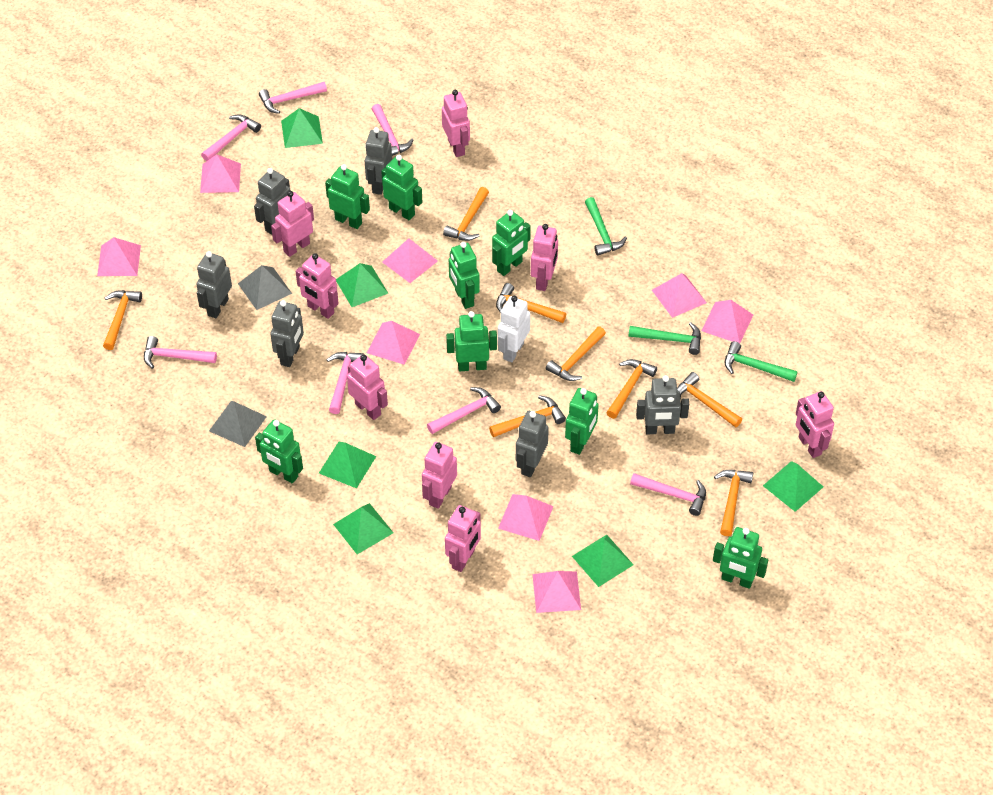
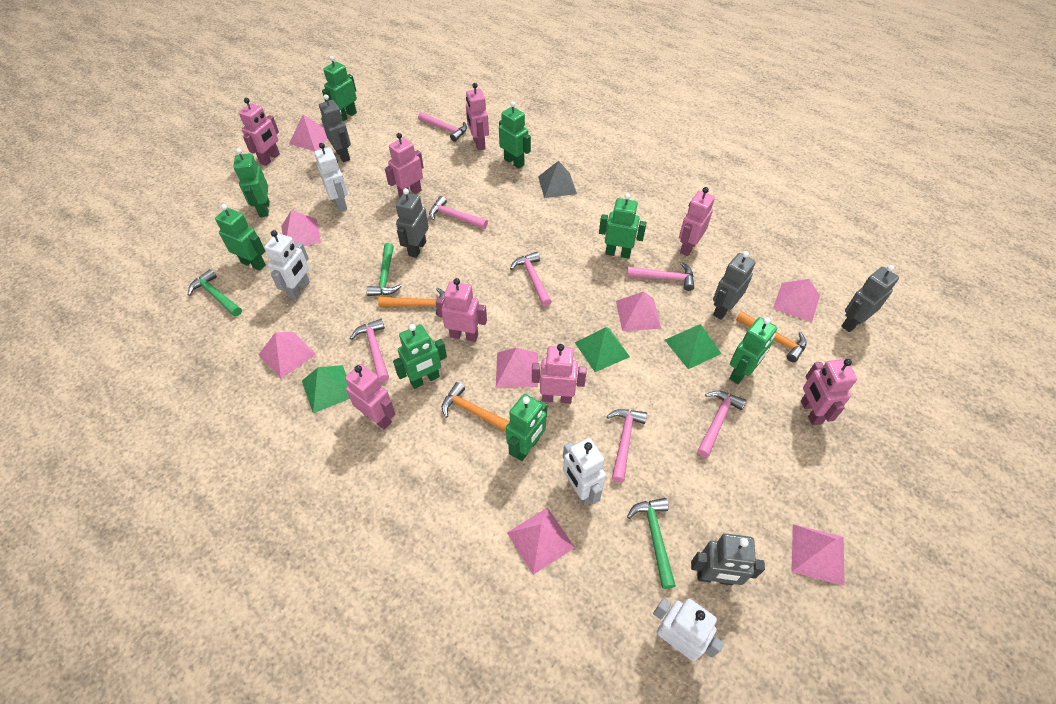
green pyramid: [281,108,323,148] [319,442,376,489] [333,503,393,554] [336,263,388,307] [572,535,634,587] [763,461,823,512] = 6 -> [302,365,350,413] [575,327,630,372] [665,324,721,369] = 3
grey pyramid: [209,401,267,447] [238,265,292,310] = 2 -> [538,161,577,198] = 1
grey robot: [196,251,232,318] [254,168,291,235] [270,300,304,367] [365,127,392,195] [516,411,549,477] [636,375,689,434] = 6 -> [319,94,351,162] [396,188,429,258] [691,534,765,585] [713,251,756,320] [841,265,899,332] = 5
orange hammer: [103,290,142,350] [443,187,489,241] [489,396,566,437] [496,283,566,323] [546,326,606,381] [606,359,657,419] [677,372,742,428] [714,470,753,536] = 8 -> [378,287,445,316] [442,382,510,432] [736,311,807,362] = 3
white robot: [498,296,530,363] = 1 -> [264,230,310,300] [314,143,348,212] [563,438,606,506] [653,599,724,661] = 4

